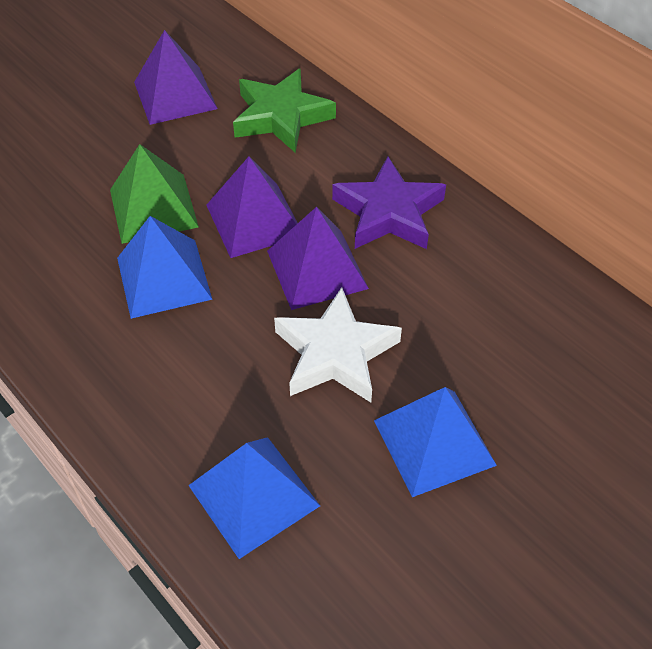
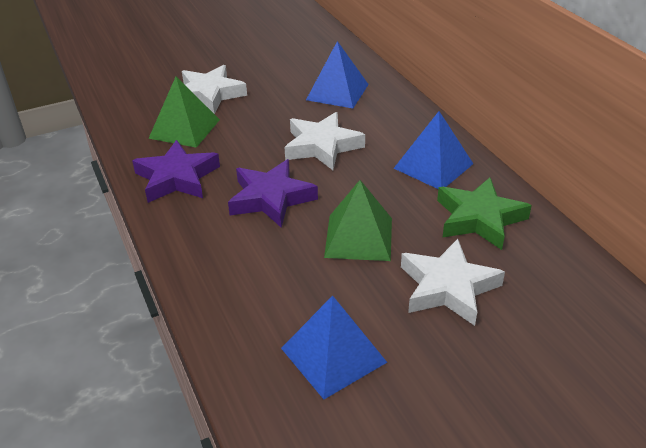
green pyramid: [110,144,199,244] = 1 -> [148,77,220,148] [324,180,392,261] = 2
purple pyramid: [134,30,218,125] [206,157,298,258] [267,207,369,310] = 3 -> none = 0
purple star: [332,156,446,249] = 1 -> [132,140,220,203] [228,159,318,228] = 2
white star: [274,287,402,402] = 1 -> [182,65,247,114] [284,112,365,170] [401,239,505,326] = 3

